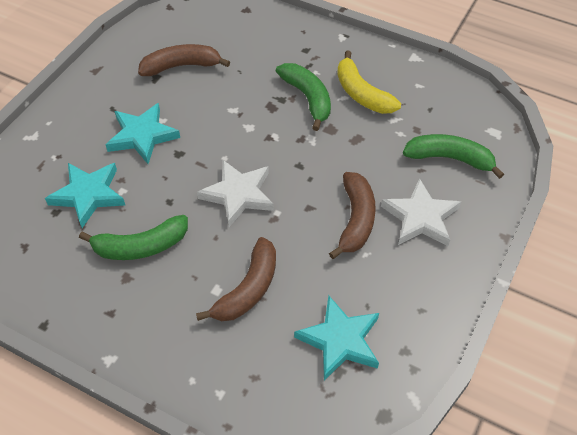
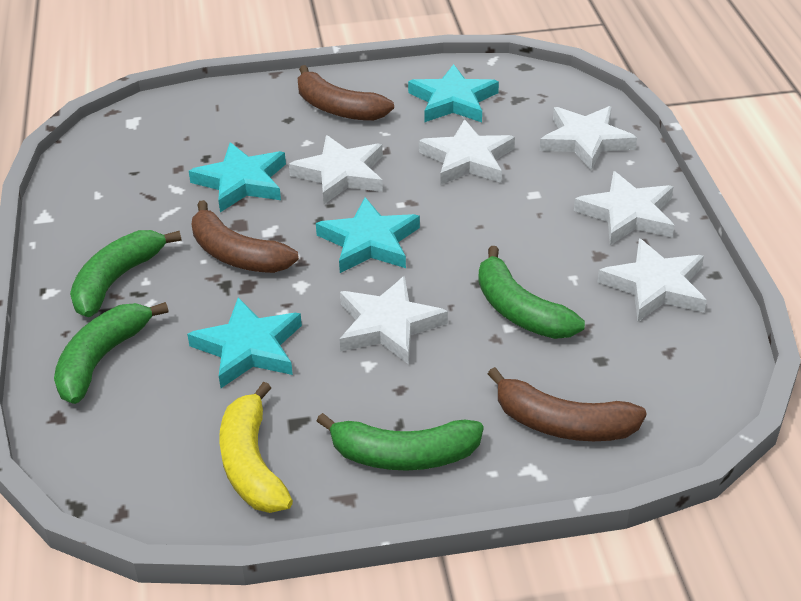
green banana: [79,215,188,260] [276,63,331,131] [403,134,504,179] = 3 -> [54,302,169,404] [70,230,181,317] [317,413,484,471] [478,246,585,339] = 4
turquoise star: [45,163,125,228] [105,103,180,164] [294,296,379,381] = 3 -> [187,297,302,388] [189,142,286,212] [316,197,420,273] [408,64,499,122] = 4
white star: [197,160,274,227] [381,178,461,246] = 2 -> [289,135,383,204] [339,276,448,364] [419,119,515,185] [540,106,637,170] [574,171,675,245] [598,238,707,321] = 6

